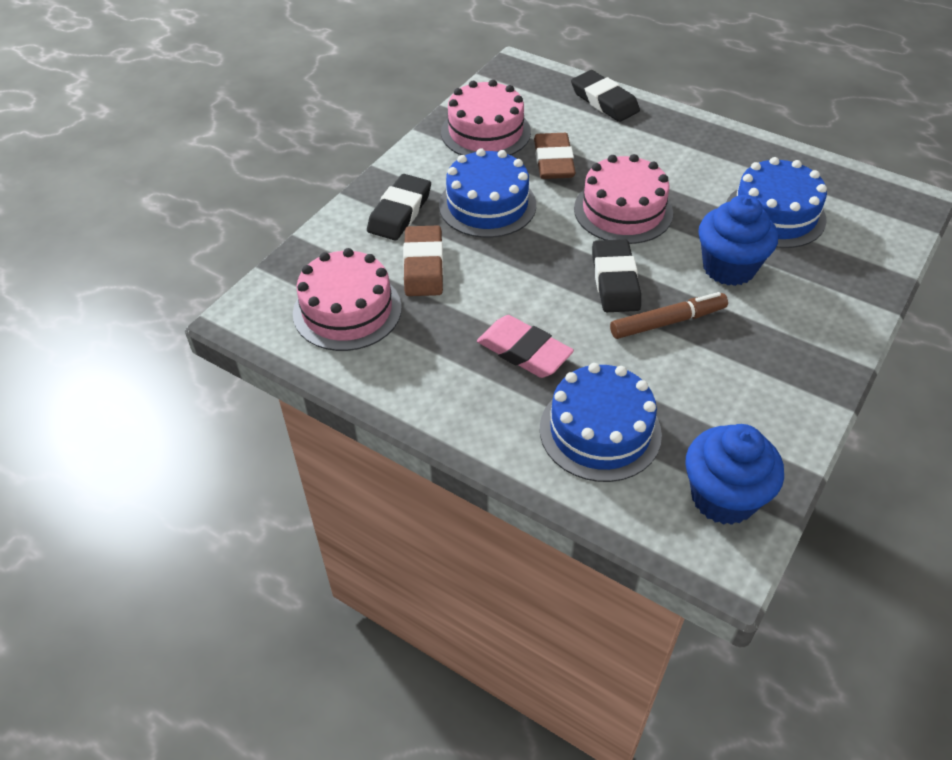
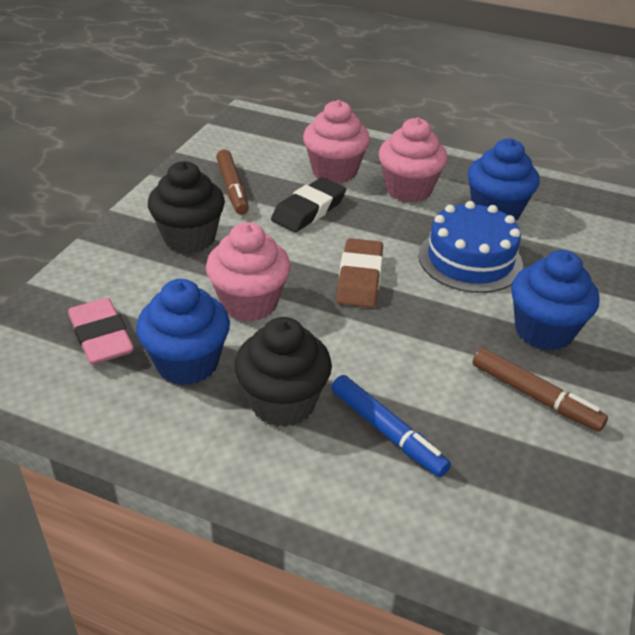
black cupcake: none = 0 -> [148,161,225,253] [234,317,332,427] = 2
black eraser: [367,174,431,240] [571,70,640,122] [592,239,641,312] = 3 -> [271,177,346,232] = 1
blue cake: [439,148,536,238] [540,363,662,482] [727,157,827,248] = 3 -> [419,201,523,293] = 1
blue cupcake: [685,424,784,525] [698,195,778,286] = 2 -> [136,279,230,385] [468,138,540,221] [511,250,599,350] = 3
blue marker: none = 0 -> [331,375,451,477] = 1
brown eraser: [403,225,444,296] [534,133,576,179] = 2 -> [336,238,383,308] = 1
brown marker: [610,292,728,339] = 1 -> [216,149,249,215] [472,348,608,432] = 2
pink cake: [293,248,402,351] [441,79,531,156] [574,154,673,244] = 3 -> none = 0
pink cupcake: none = 0 -> [206,222,291,321] [303,100,370,183] [379,117,448,203] = 3

